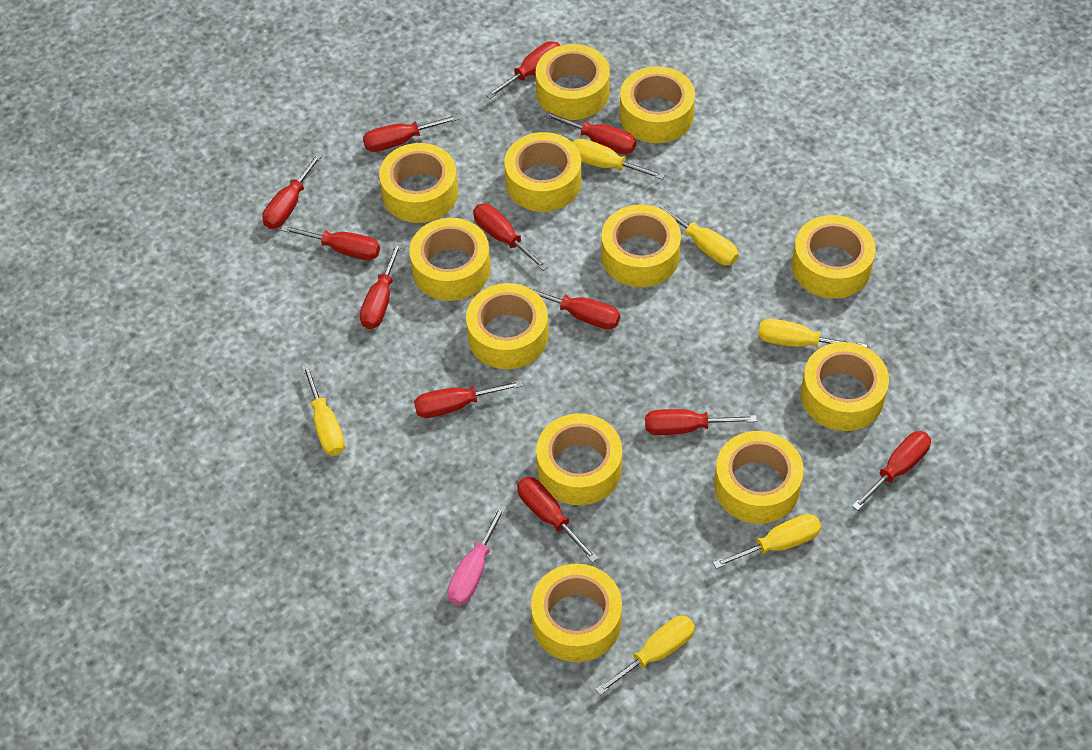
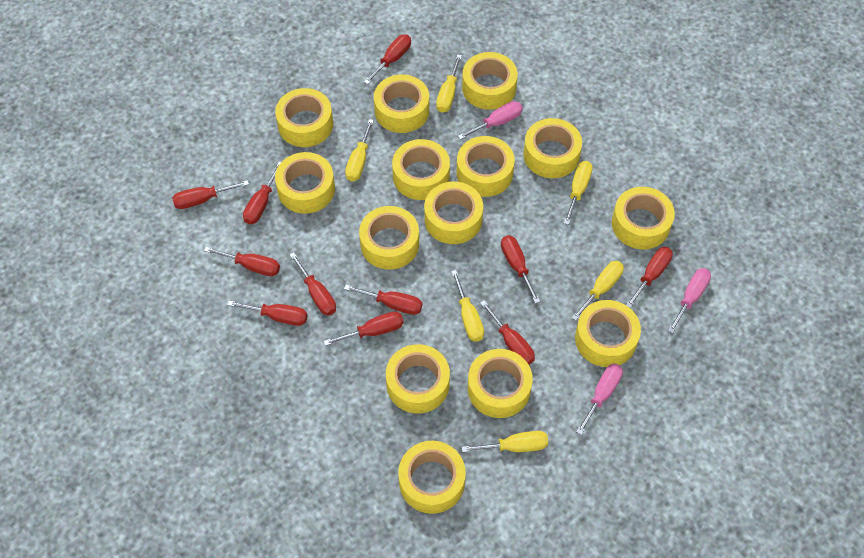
pink screwdriver: [447,505,507,606] = 1 -> [458,101,523,140] [576,363,623,435] [668,268,711,333] = 3
red screwdriver: [262,153,323,229] [281,225,380,260] [360,242,402,329] [363,114,460,152] [414,380,523,418] [473,204,548,271] [486,41,560,99] [517,477,598,563] [523,285,620,329] [544,111,636,154] [645,409,757,435] [852,431,931,511] = 12 -> [172,180,249,209] [204,247,280,276] [228,300,308,326] [243,162,281,224] [290,252,336,315] [324,312,404,346] [344,285,422,315] [364,35,411,84] [480,300,535,364] [501,236,540,304] [626,247,673,308] = 11
yellow tape: [379,143,458,223] [409,218,491,301] [466,283,548,369] [504,132,581,212] [531,564,622,662] [536,44,610,120] [536,413,622,505] [601,204,681,287] [620,66,695,143] [714,431,804,524] [792,215,876,299] [801,342,889,431] = 12 -> [275,88,333,147] [275,152,335,214] [359,206,419,270] [374,75,429,133] [386,344,450,413] [392,139,450,200] [398,441,466,514] [424,182,483,244] [457,136,515,197] [462,52,518,110] [468,349,533,418] [523,118,582,178] [575,300,641,367] [612,187,675,249] = 14

